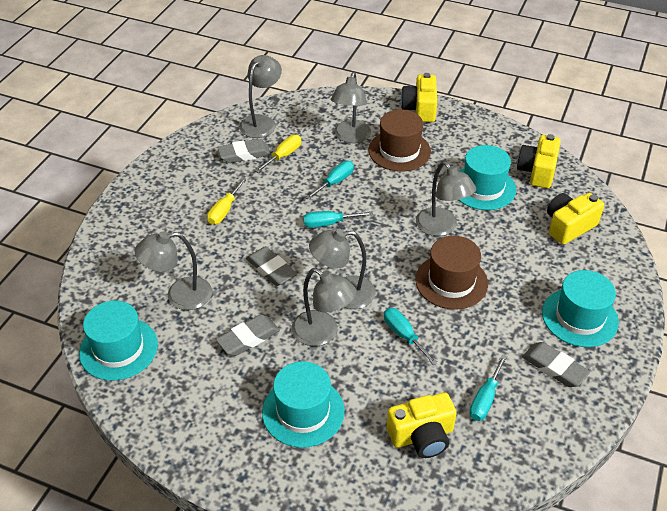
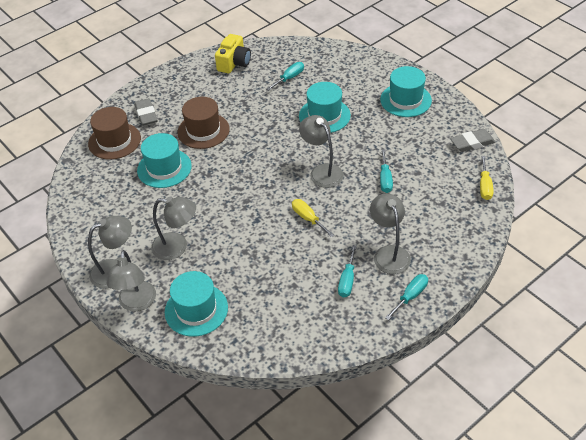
grey eraser: [216,314,280,356] [217,139,271,163] [246,246,297,286] [522,342,590,387] = 4 -> [135,98,157,126] [450,129,495,152] = 2
grey lamp: [135,231,212,310] [239,55,282,138] [292,268,356,346] [309,229,376,309] [331,72,371,143] [416,161,476,236] = 6 -> [88,216,132,288] [107,250,156,311] [151,196,196,260] [299,115,344,188] [370,194,411,274] = 5
yellow camera: [387,392,457,458] [401,73,437,122] [517,134,561,188] [547,193,604,245] = 4 -> [215,34,251,73] = 1

